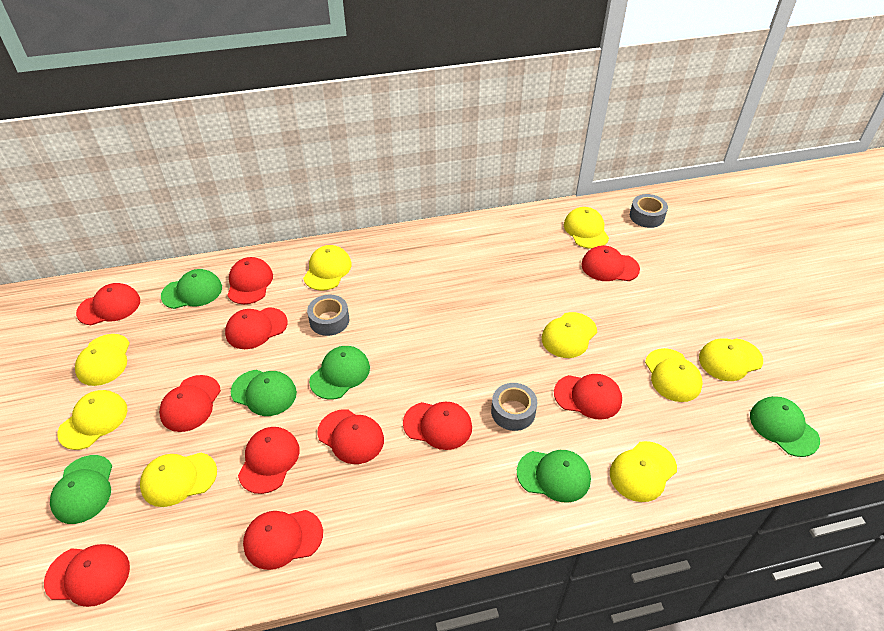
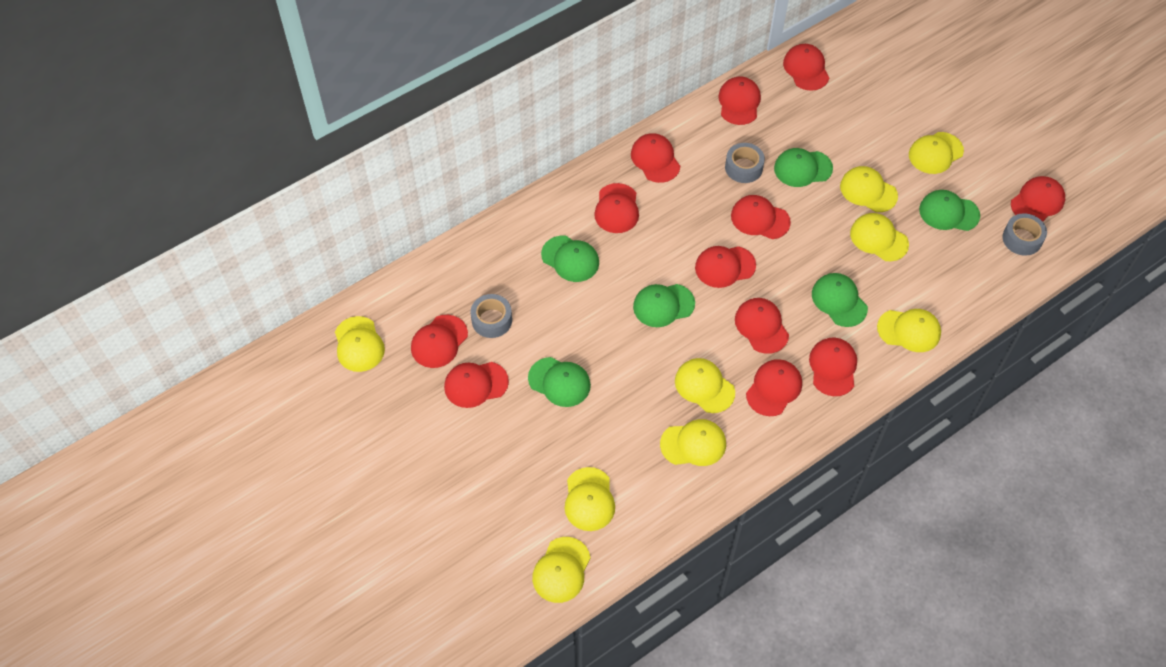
red cap: [44,544,130,607] [76,283,140,325] [159,375,221,432] [225,307,288,349] [227,257,273,304] [238,427,300,494] [243,510,323,570] [317,409,384,464] [403,402,472,450] [554,374,622,420] [581,245,640,281] = 11 -> [411,315,468,368] [444,362,509,408] [594,183,639,233] [631,133,680,183] [695,246,756,288] [718,77,761,125] [731,195,791,239] [735,298,789,354] [746,359,802,416] [783,44,829,91] [809,338,857,396] [1011,176,1065,222] = 12

